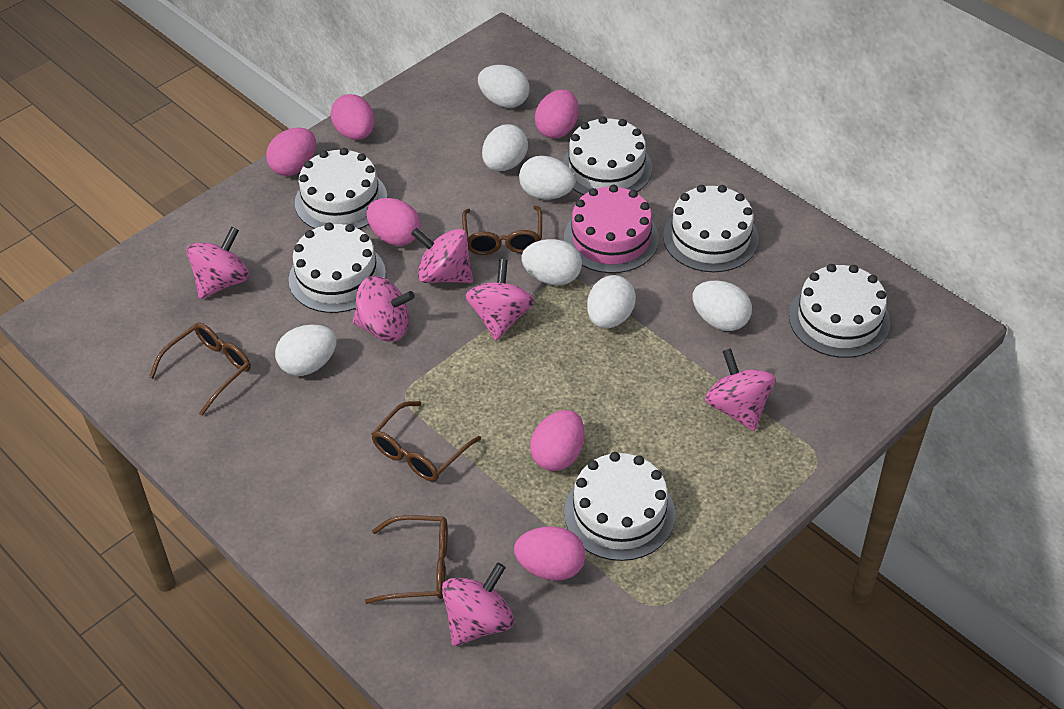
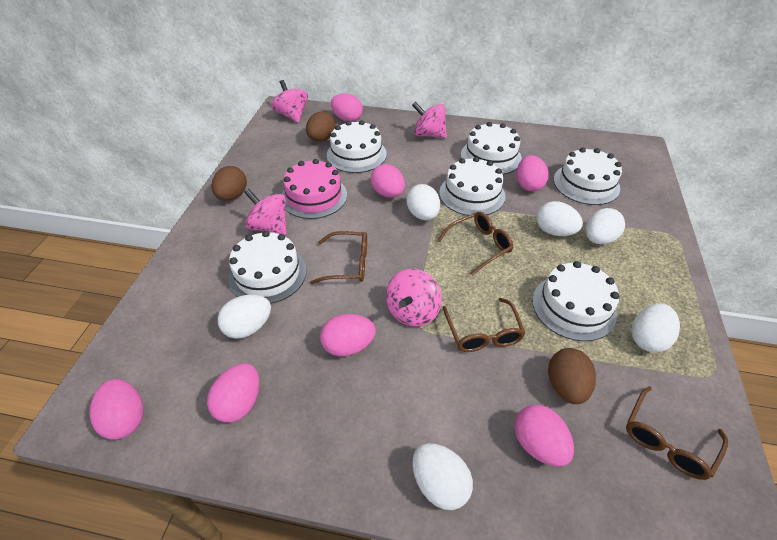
brown egg: none = 0 -> [212,166,247,201] [306,111,335,142] [548,348,596,404] = 3
pink egg: [266,128,316,176] [331,94,375,140] [366,198,421,246] [514,526,585,581] [530,410,585,471] [535,90,579,138] = 6 -> [89,379,144,440] [207,363,259,423] [320,314,376,356] [331,94,363,122] [371,164,405,198] [514,405,574,467] [516,155,549,191] = 7
pink spinning top: [186,227,249,299] [353,276,415,342] [411,228,473,283] [442,562,514,646] [465,259,535,341] [705,348,775,431] = 6 -> [244,188,287,235] [271,80,308,123] [386,269,442,327] [412,102,447,138] = 4
white egg: [275,324,337,376] [478,65,529,108] [482,124,528,171] [519,156,575,199] [521,239,582,285] [587,275,636,328] [693,280,752,331] = 7 -> [218,294,271,339] [407,184,440,220] [413,443,473,510] [537,201,583,236] [585,208,625,244] [631,304,680,352] = 6

